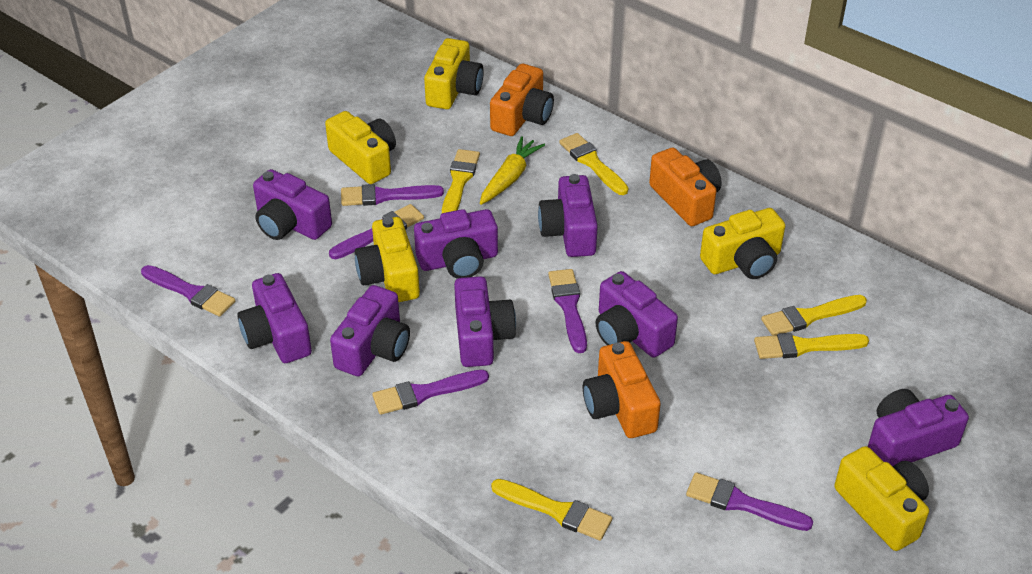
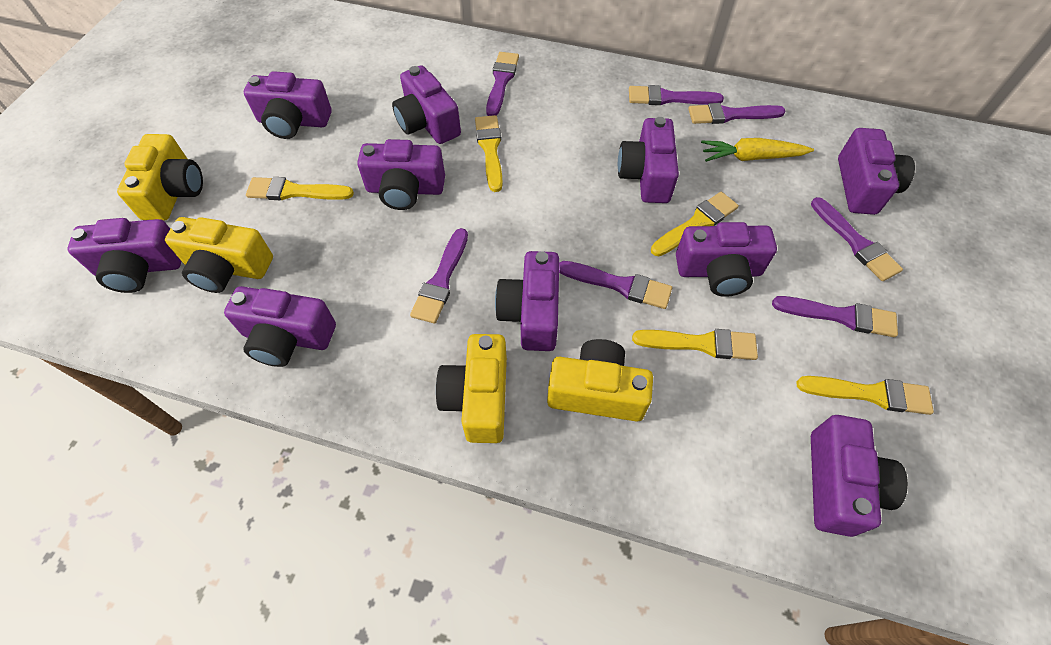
orange camera: [490,64,554,136] [583,341,661,438] [649,147,722,226] = 3 -> none = 0
purple brush: [141,265,235,317] [329,204,424,259] [341,184,444,206] [372,370,489,415] [548,269,587,353] [686,472,813,531] = 6 -> [410,228,468,324] [486,52,519,116] [559,261,672,309] [629,85,724,105] [688,103,785,124] [772,296,898,337] [811,197,903,281] = 7
purple camera: [238,273,312,363] [253,169,332,240] [330,285,410,377] [414,209,498,279] [454,276,516,367] [538,174,598,257] [596,271,678,358] [868,389,969,466] = 8 -> [67,218,181,293] [224,286,336,367] [244,71,332,139] [357,139,445,210] [392,65,461,144] [495,251,559,351] [618,117,679,203] [676,222,777,297] [811,415,908,537] [838,128,915,215] = 10
yellow camera: [325,111,396,184] [355,217,420,302] [424,38,484,109] [700,208,785,279] [834,446,929,551] = 5 -> [117,134,203,221] [165,217,273,293] [436,334,507,443] [547,339,653,422] = 4

